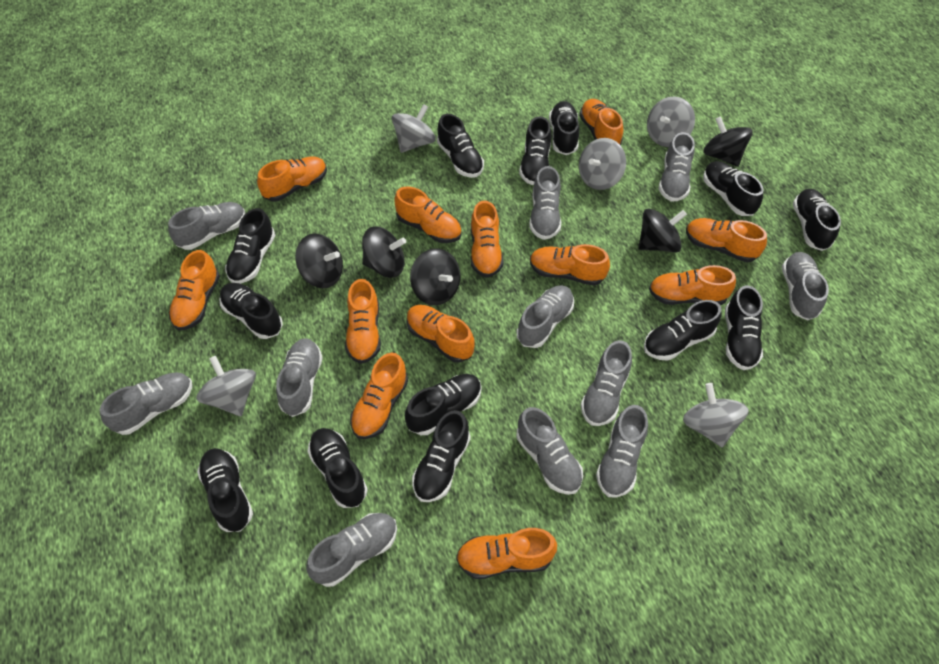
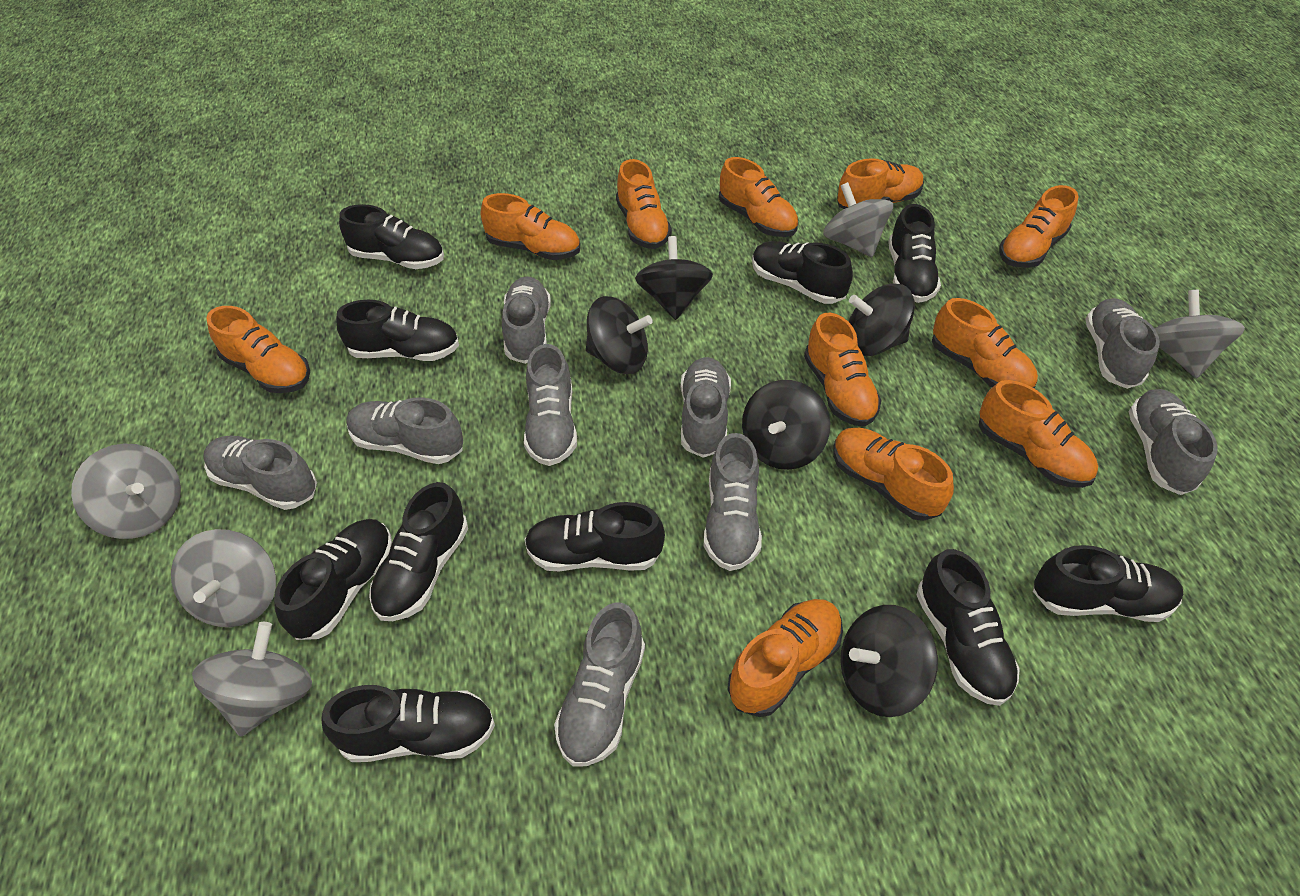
black shoe: [197,448,253,532] [219,283,283,339] [225,208,275,284] [307,428,368,508] [405,374,482,435] [412,410,471,502] [437,114,484,178] [519,116,552,185] [549,101,579,155] [644,300,721,361] [703,161,764,216] [725,285,763,370] [793,189,841,251] = 13 -> [274,519,392,640] [321,685,495,762] [336,300,459,361] [339,204,444,269] [369,482,468,621] [524,502,665,572] [752,241,853,304] [888,204,941,303] [917,549,1020,706] [1033,545,1183,622] = 10
grey shoe: [100,372,192,435] [168,202,245,250] [276,338,323,417] [306,513,397,587] [517,285,574,348] [517,407,583,495] [529,166,561,240] [581,340,632,426] [596,405,648,498] [658,132,695,202] [782,252,829,320] = 11 -> [204,435,317,510] [347,397,463,464] [502,276,551,364] [524,344,577,466] [554,602,645,767] [681,357,731,458] [704,433,762,571] [1085,298,1160,389] [1129,389,1218,495] = 9
orange shoe: [169,250,220,331] [257,156,327,201] [345,279,381,364] [350,353,408,439] [394,187,462,243] [406,305,475,363] [456,528,557,579] [471,200,503,278] [530,244,610,285] [579,99,623,145] [649,265,736,305] [686,218,767,262] = 12 -> [206,306,310,393] [481,193,580,260] [616,159,672,249] [719,157,799,237] [728,599,843,717] [804,313,881,426] [833,428,954,521] [837,158,924,209] [932,298,1038,388] [979,380,1098,488] [999,185,1079,268] = 11

